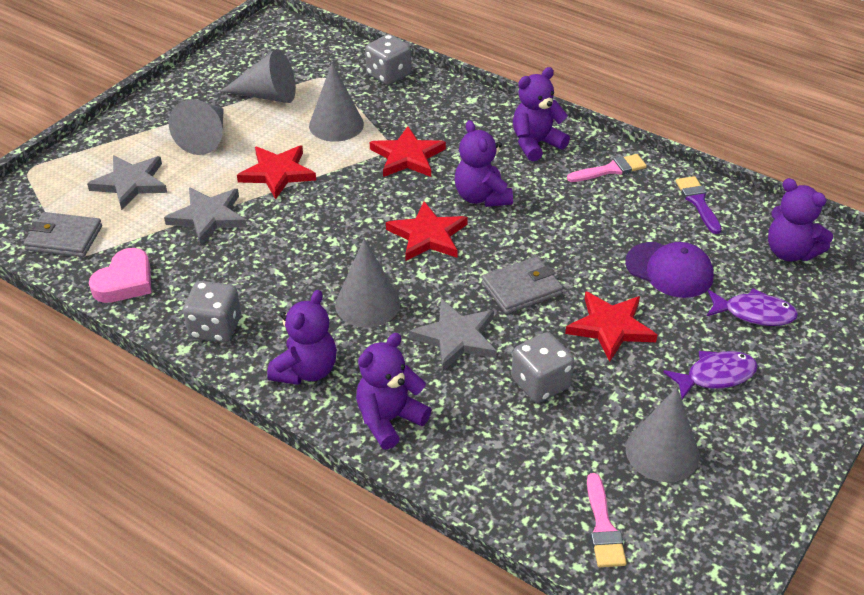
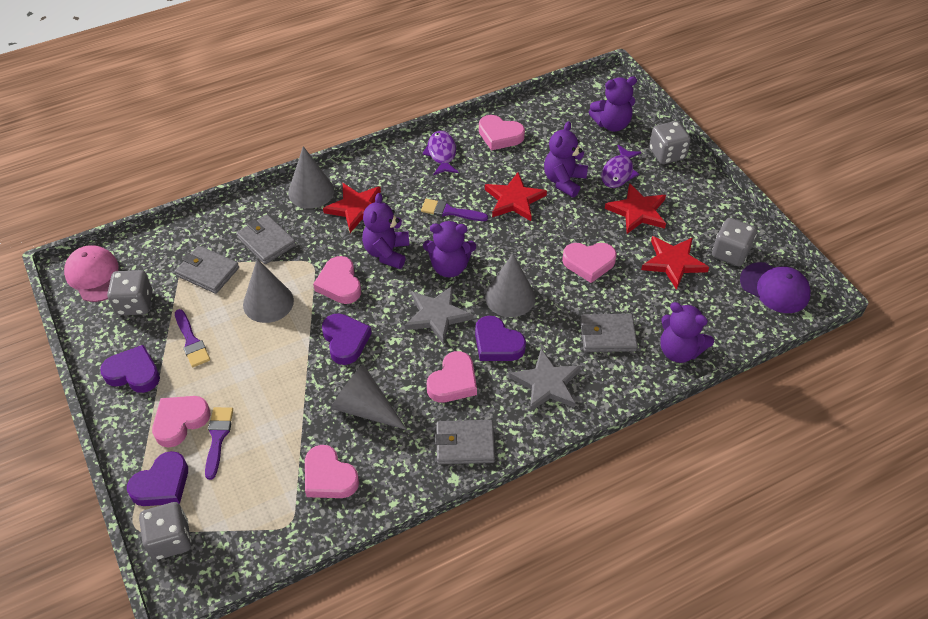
grey cone: [169,99,224,155] [220,49,296,103] [309,63,364,142] [335,239,400,327] [626,387,700,482] = 5 -> [243,259,294,323] [288,146,334,209] [330,364,407,430] [485,254,535,317] = 4
grey dice: [183,281,241,343] [365,34,411,85] [511,332,574,403] = 3 -> [107,270,153,315] [139,502,192,560] [649,121,691,164] [712,218,757,266] = 4
grey star: [87,155,167,210] [164,187,247,245] [409,299,497,371] = 3 -> [405,285,473,345] [509,349,581,412] = 2
grey wallet: [24,212,102,257] [482,257,563,314] = 2 -> [175,245,239,294] [236,214,296,264] [435,420,495,464] [580,314,638,352] = 4
pink brush: [567,154,647,182] [587,473,627,567] = 2 -> none = 0
pink cap: none = 0 -> [64,245,118,302] = 1
pink heart: [89,248,151,303] = 1 -> [152,396,211,448] [305,445,359,498] [313,256,361,304] [427,351,477,402] [479,115,525,151] [562,243,617,283] = 6
purple brush: [676,176,722,234] = 1 -> [175,309,210,367] [205,407,233,480] [421,199,488,221] = 3
purple heart: none = 0 -> [100,345,160,393] [127,451,188,506] [322,313,372,365] [475,316,526,361] = 4

